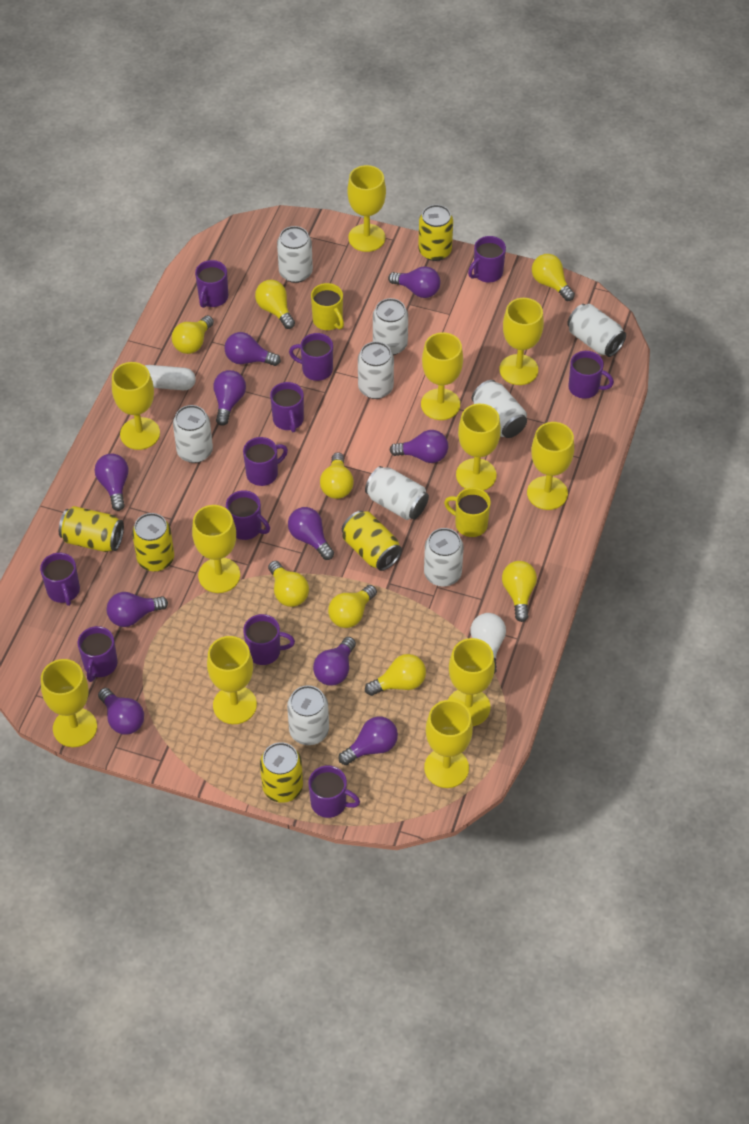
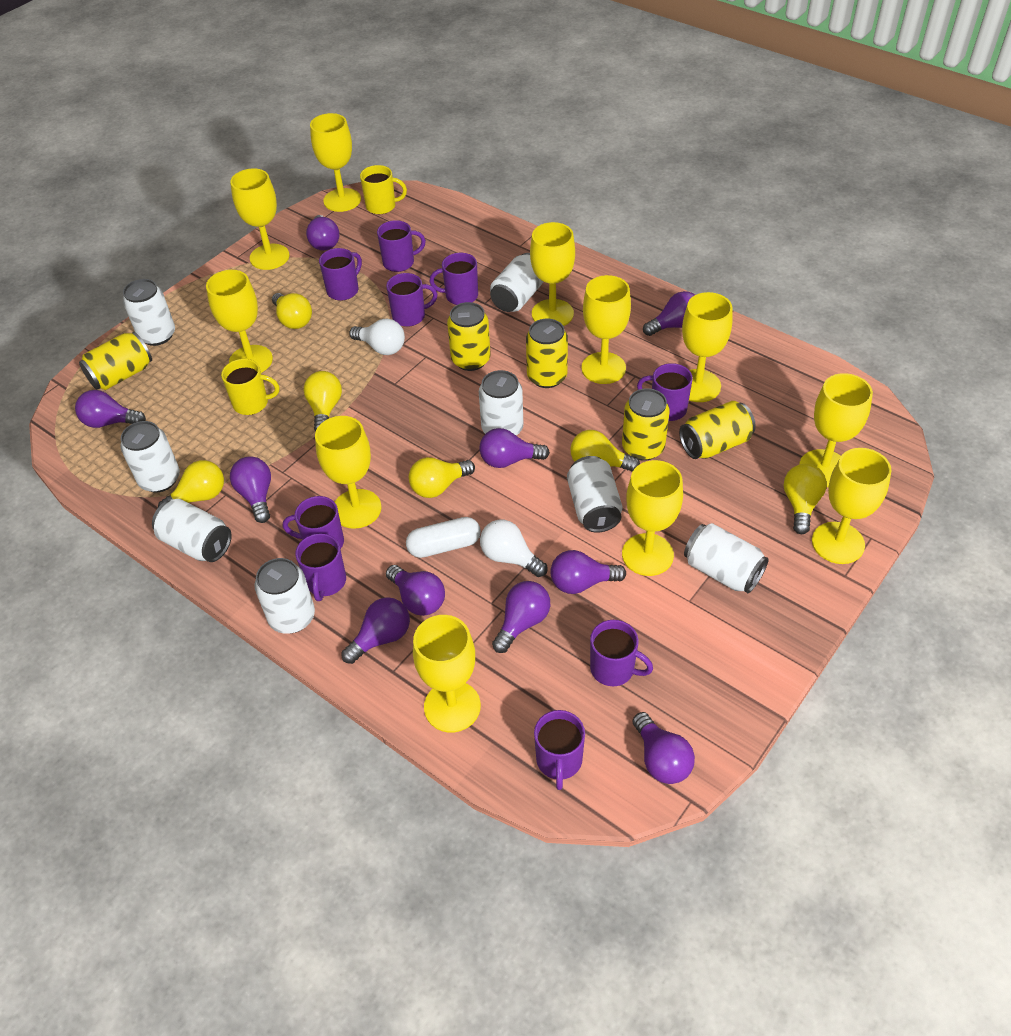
purple mug: [40,553,80,606] [78,626,118,682] [195,260,228,308] [226,490,270,540] [243,437,288,486] [243,614,295,665] [270,382,304,432] [289,333,333,381] [309,765,360,818] [468,236,506,283] [569,351,614,399] = 11 -> [283,496,344,549] [295,533,346,601] [319,248,362,301] [377,220,426,272] [386,273,438,327] [429,253,478,305] [534,710,585,790] [590,620,653,686] [637,363,693,421] = 9
white can: [173,405,213,463] [277,226,313,283] [287,685,329,745] [358,342,394,399] [365,466,429,520] [373,298,408,355] [424,528,464,587] [472,380,527,438] [567,304,626,357] = 9 -> [120,421,180,492] [123,279,175,346] [152,499,232,562] [254,558,315,634] [479,370,523,436] [490,253,543,312] [567,456,623,532] [684,523,769,593] = 8
white light bulb: [471,613,506,673] = 1 -> [349,319,405,355] [480,520,548,577] = 2
yellow light bulb: [172,315,214,354] [255,280,295,329] [268,561,309,607] [320,452,354,499] [328,585,377,628] [365,654,426,696] [502,561,537,622] [532,254,575,301] = 8 -> [158,460,224,507] [272,293,312,329] [304,371,342,431] [409,457,475,498] [570,430,640,472] [784,464,827,534] = 6

